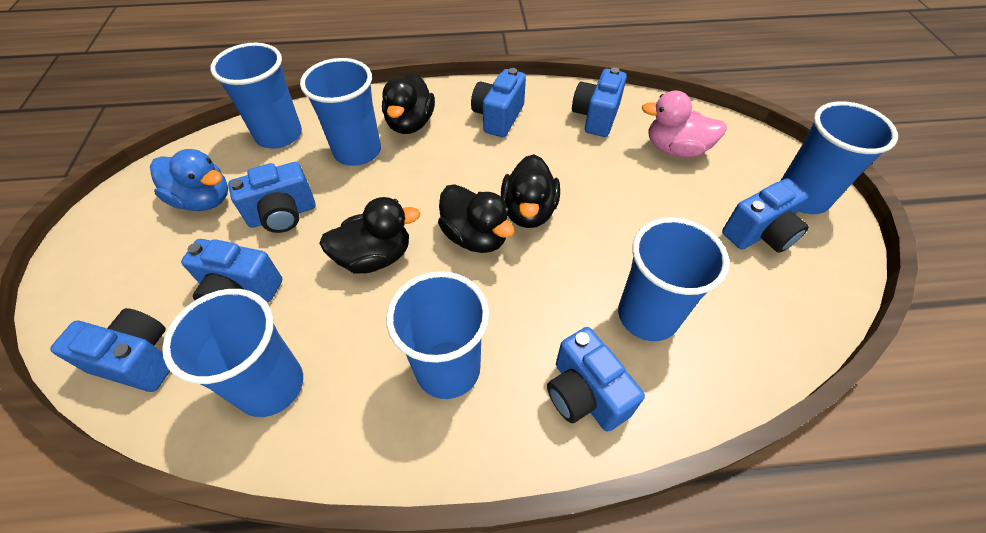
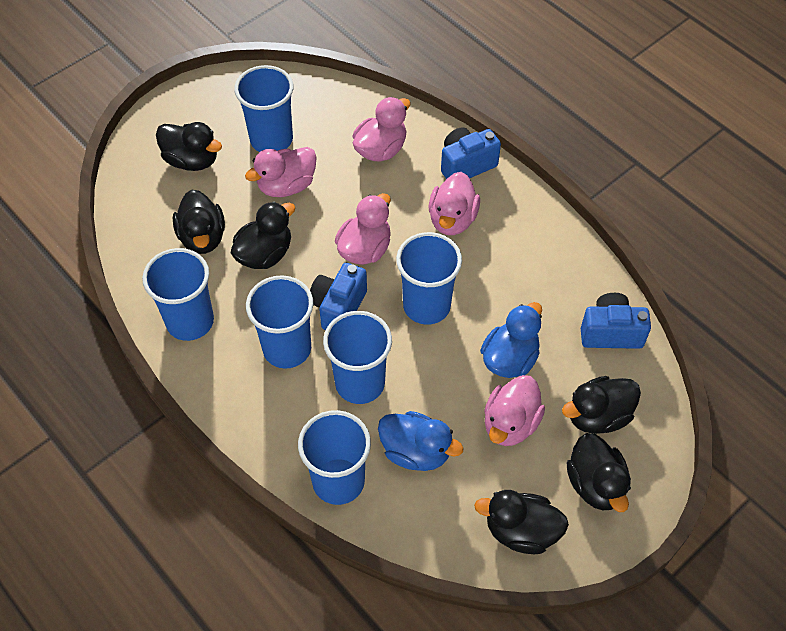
black duck: [319,197,421,274] [382,73,435,134] [438,184,515,253] [501,154,560,228] = 4 -> [156,122,222,171] [173,190,225,254] [231,202,295,269] [474,490,569,554] [562,376,641,434] [567,433,631,512] = 6
blue camera: [50,308,170,392] [181,239,282,302] [228,162,315,233] [471,68,526,137] [547,327,645,432] [572,67,627,137] [722,178,809,253] = 7 -> [310,263,367,330] [441,127,501,179] [581,293,651,349] = 3
blue duck: [150,149,228,211] = 1 -> [378,411,463,471] [480,302,542,378] = 2
pink duck: [641,90,727,157] = 1 -> [245,147,317,197] [335,193,391,265] [353,97,411,161] [429,172,480,235] [484,375,545,446] = 5

